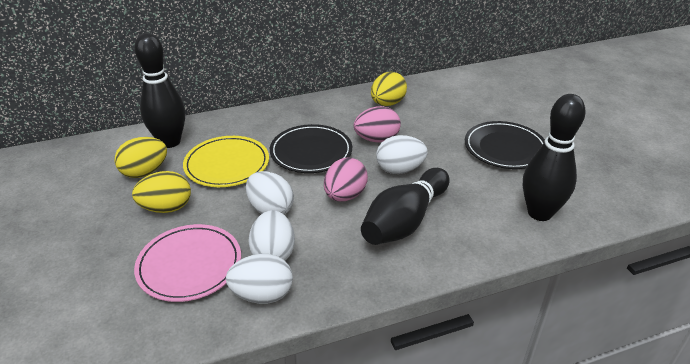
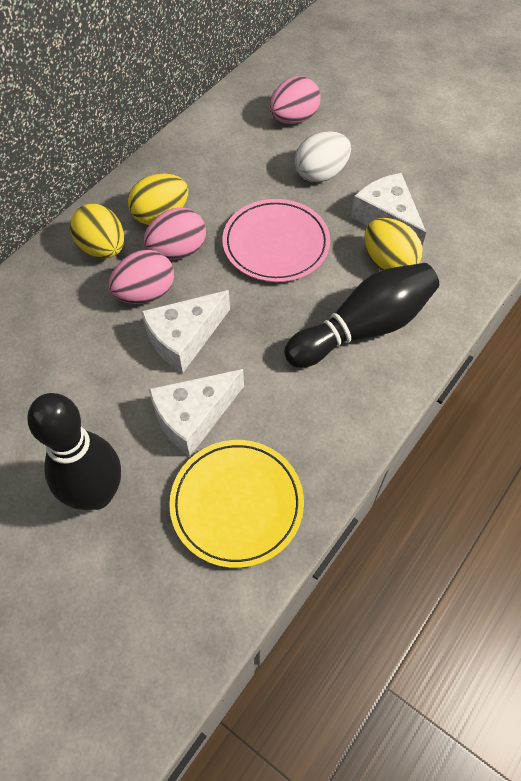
black bowling pin: [134,33,185,148] [361,168,449,245] [523,94,585,221] = 3 -> [27,393,121,510] [284,263,439,368] = 2
black plate: [270,124,352,173] [465,121,545,169] = 2 -> none = 0
pink egg: [324,157,368,201] [354,106,401,143] = 2 -> [109,250,174,304] [143,207,206,259] [269,76,321,124] = 3
white cheese: none = 0 -> [141,290,230,373] [149,369,244,457] [351,173,426,245] = 3
white egg: [226,254,293,304] [246,171,294,215] [248,210,295,261] [376,135,428,174] = 4 -> [295,131,351,182] = 1

